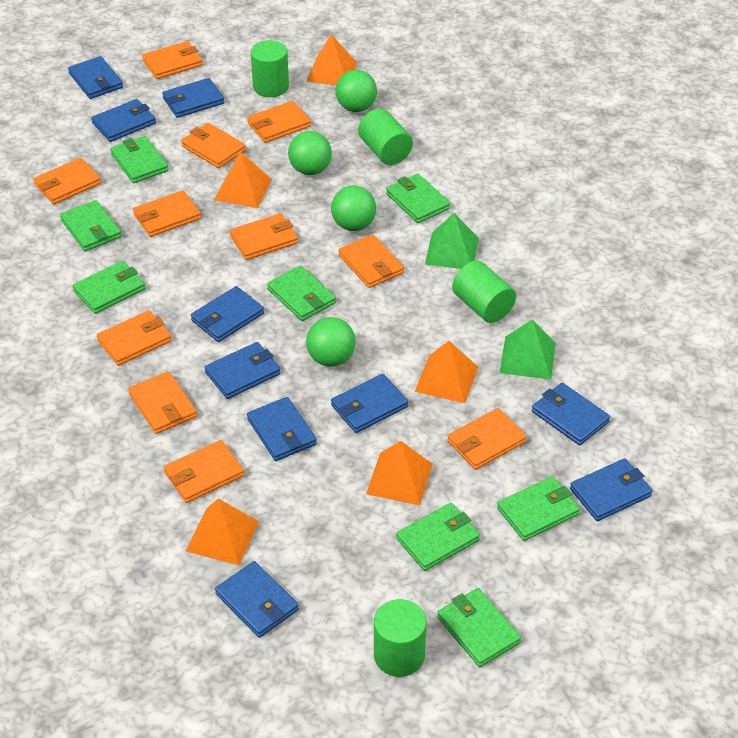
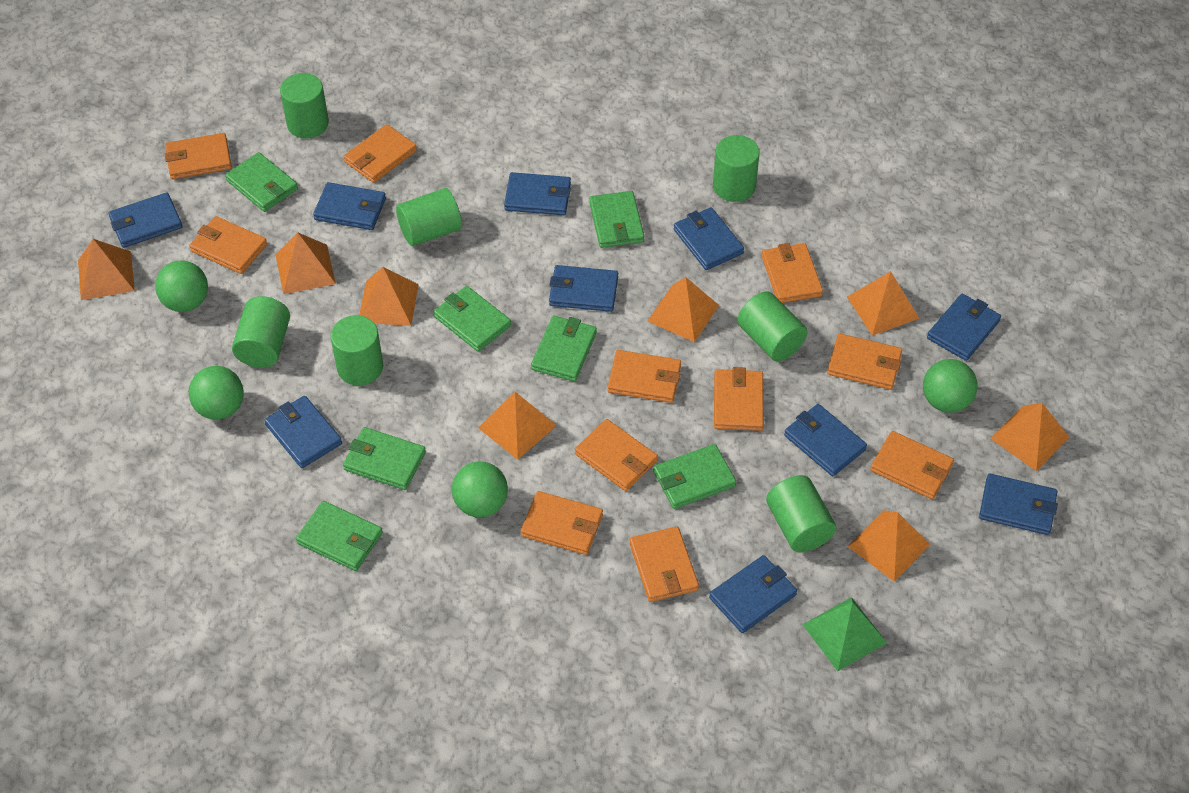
green cylinder: [251,40,289,97] [358,109,413,165] [374,599,427,677] [452,260,516,323] = 4 -> [232,296,290,368] [280,73,329,139] [330,315,383,386] [396,188,462,246] [713,135,760,202] [737,291,807,361] [766,475,836,552] = 7
green pyramid: [425,213,479,269] [500,319,556,380] = 2 -> [802,597,887,671] = 1
green wallet: [60,200,122,251] [73,261,145,314] [110,136,169,183] [267,266,336,321] [386,174,450,223] [396,503,480,571] [437,588,521,667] [497,476,580,541] = 8 -> [225,152,298,212] [296,501,383,571] [343,427,426,490] [434,286,511,352] [531,316,597,382] [589,191,644,248] [653,444,736,509] = 7
orange pyramid: [186,499,259,565] [214,151,272,208] [306,34,357,86] [366,441,433,505] [415,341,478,403] = 5 -> [78,239,135,300] [276,233,336,294] [359,267,419,326] [478,392,557,460] [647,277,719,342] [847,271,920,336] [848,510,930,582] [990,403,1069,471] = 8

